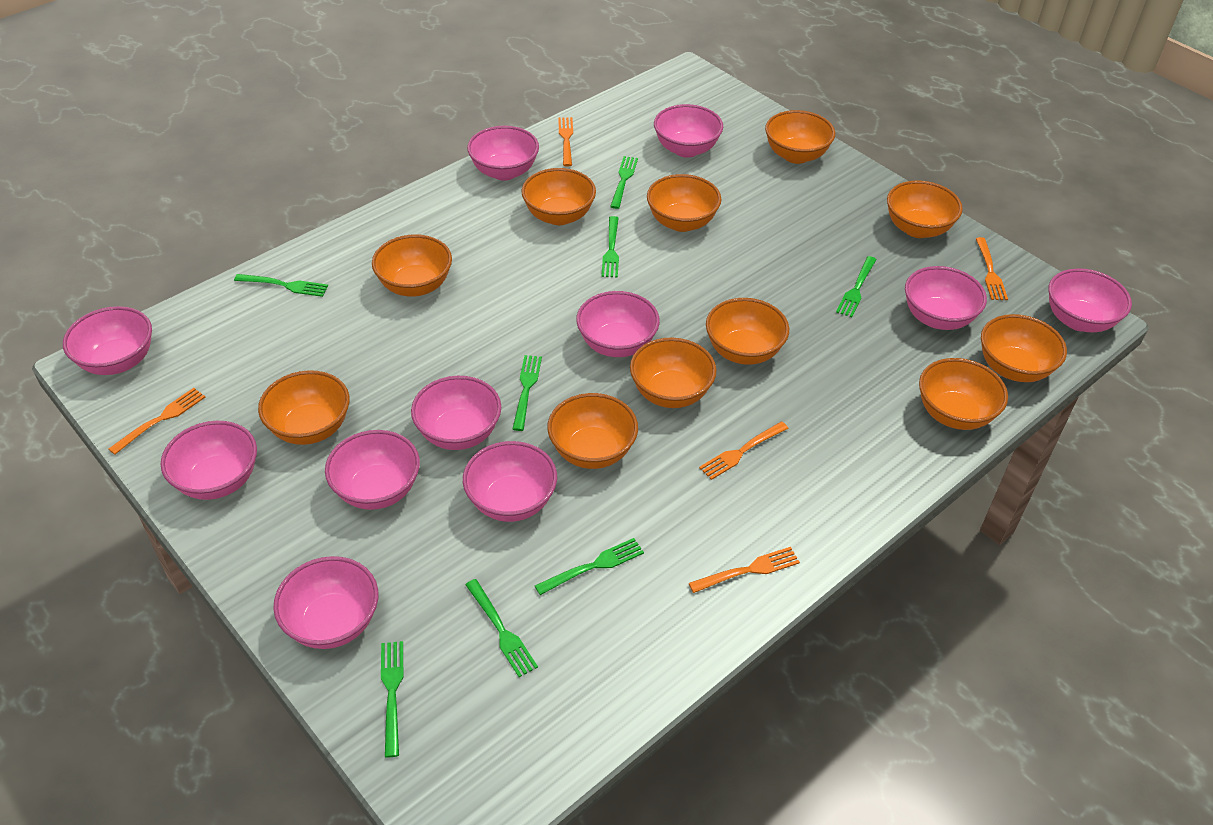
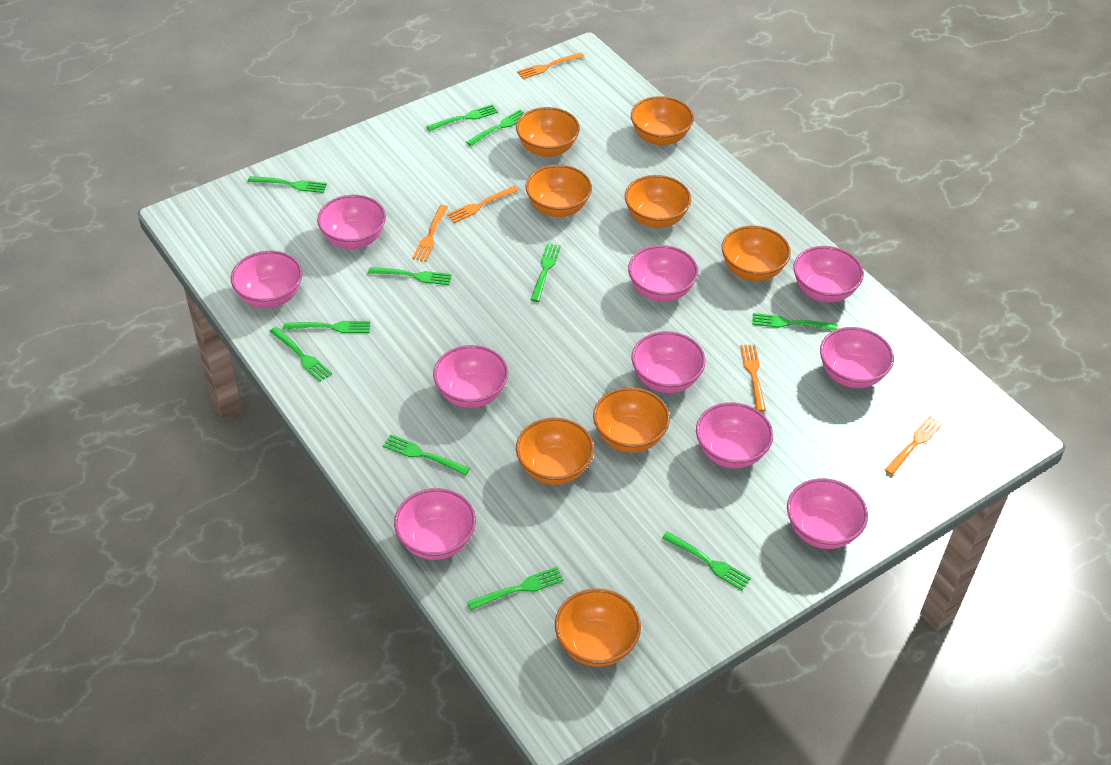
green fork: [234,274,328,297] [381,641,404,758] [465,579,538,677] [513,355,542,431] [535,538,644,595] [601,216,619,278] [610,156,638,209] [836,256,877,317] = 8 -> [248,176,327,193] [270,327,332,382] [283,321,370,333] [368,267,452,285] [383,435,470,475] [426,105,498,131] [466,109,524,146] [467,567,564,610] [531,243,561,302] [662,531,751,590] [752,313,838,330] = 11
orange bowl: [258,370,350,445] [372,234,452,297] [521,168,596,225] [547,393,638,469] [630,338,717,408] [647,174,721,232] [706,298,789,365] [765,110,835,164] [887,180,963,238] [919,358,1008,430] [981,314,1067,382] = 11 -> [516,107,580,157] [516,417,594,485] [526,165,592,217] [555,588,641,667] [593,387,670,453] [625,175,691,228] [631,96,694,146] [722,225,791,281] = 8
pink bowl: [63,306,152,375] [160,421,257,500] [273,556,378,649] [325,430,420,510] [411,376,501,450] [463,441,557,522] [467,126,539,181] [576,291,660,357] [654,104,723,158] [905,266,987,330] [1048,268,1132,332] = 11 -> [231,251,302,308] [317,195,386,249] [394,488,476,560] [433,345,508,408] [628,245,698,302] [631,331,706,393] [696,402,773,468] [787,478,868,549] [794,246,864,302] [820,327,894,388] = 10

